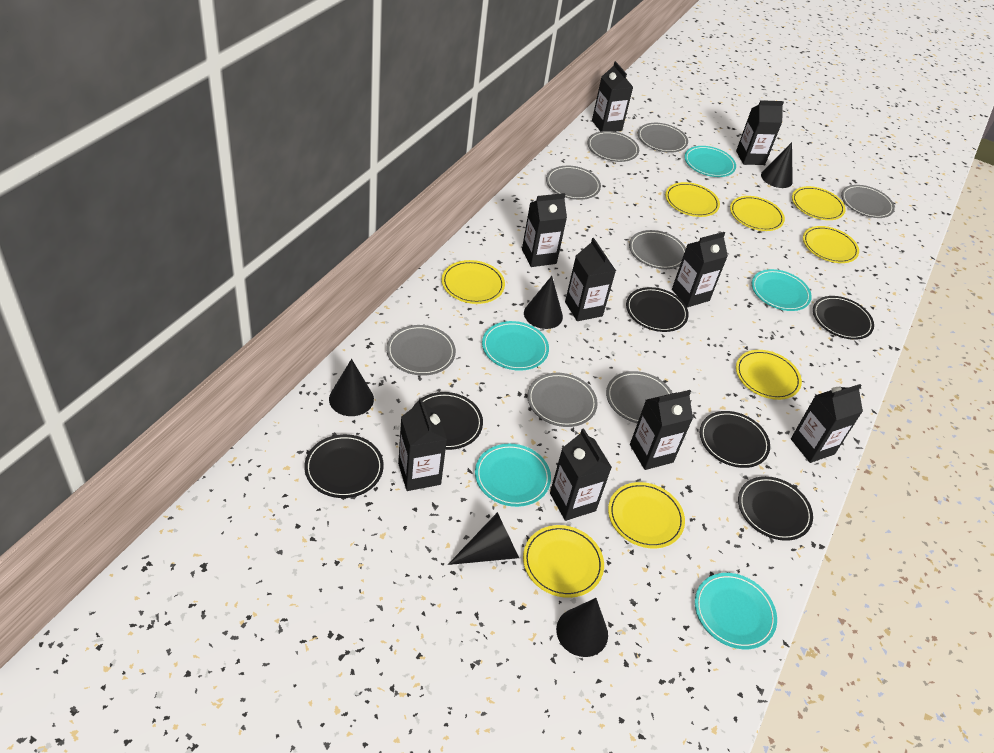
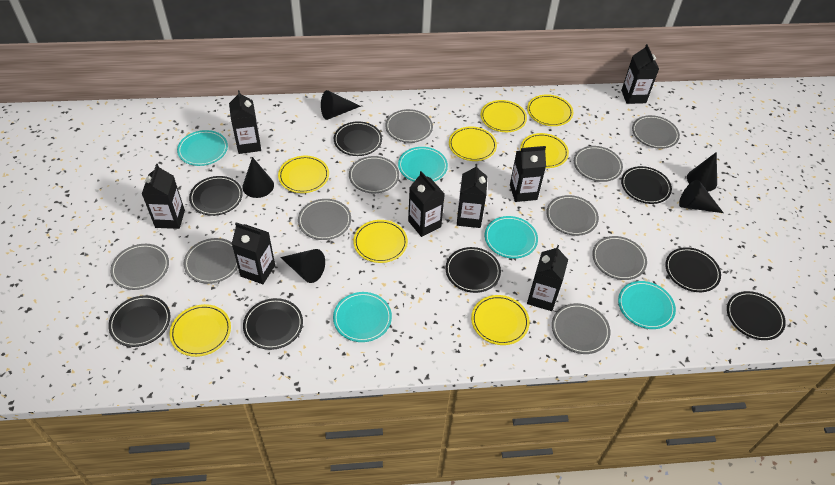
black carton: [398,398,447,491] [522,193,567,267] [550,428,612,521] [565,238,616,321] [592,61,633,132] [630,390,693,470] [672,232,728,307] [736,100,784,165] [791,384,863,463] = 9 -> [142,164,185,229] [229,90,261,154] [232,222,275,284] [408,171,445,237] [457,164,487,228] [510,146,546,202] [527,245,568,311] [621,44,659,104] = 8
black plate: [304,434,384,498] [413,392,483,450] [626,287,689,332] [700,411,770,468] [738,476,813,541] [813,296,874,340] = 6 -> [108,295,170,347] [189,176,243,216] [243,298,303,350] [334,121,382,156] [446,247,501,293] [621,166,672,204] [665,247,721,292] [727,291,786,340] = 8
grey plate: [387,325,456,376] [527,373,598,427] [546,166,601,200] [588,131,639,162] [606,371,672,423] [629,230,686,269] [638,123,688,153] [841,185,895,218] = 8 -> [110,244,169,290] [184,238,238,284] [298,199,351,240] [349,156,399,193] [385,109,433,143] [546,195,599,236] [552,303,610,354] [574,146,623,182] [592,236,647,280] [632,115,680,149] = 10

